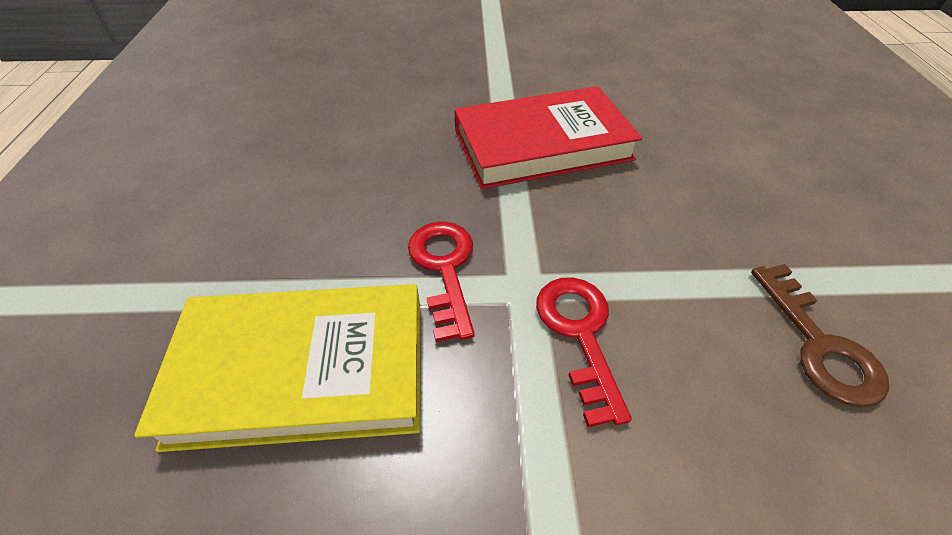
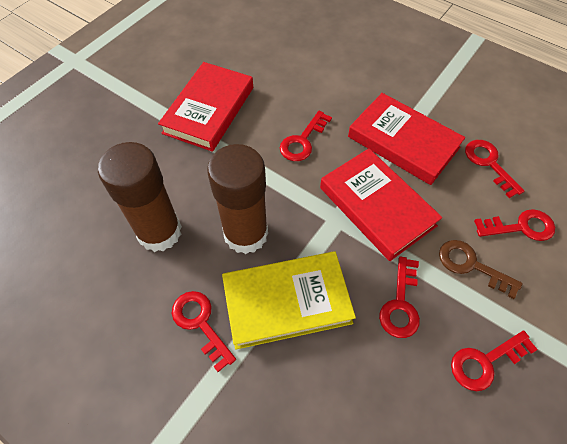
brown glue stick: none = 0 -> [98,142,182,252] [207,144,268,254] = 2
red book: [454,86,642,189] = 1 -> [158,62,253,152] [320,148,442,261] [348,93,465,185] = 3
red key: [408,221,475,342] [536,277,632,427] = 2 -> [172,291,236,372] [280,111,332,161] [379,256,420,338] [451,331,538,391] [465,140,525,198] [474,209,555,241] = 6

